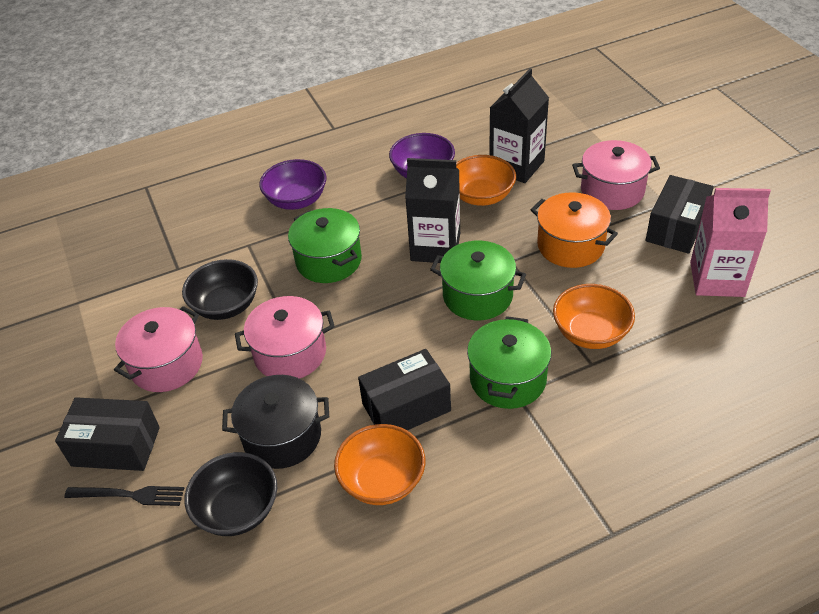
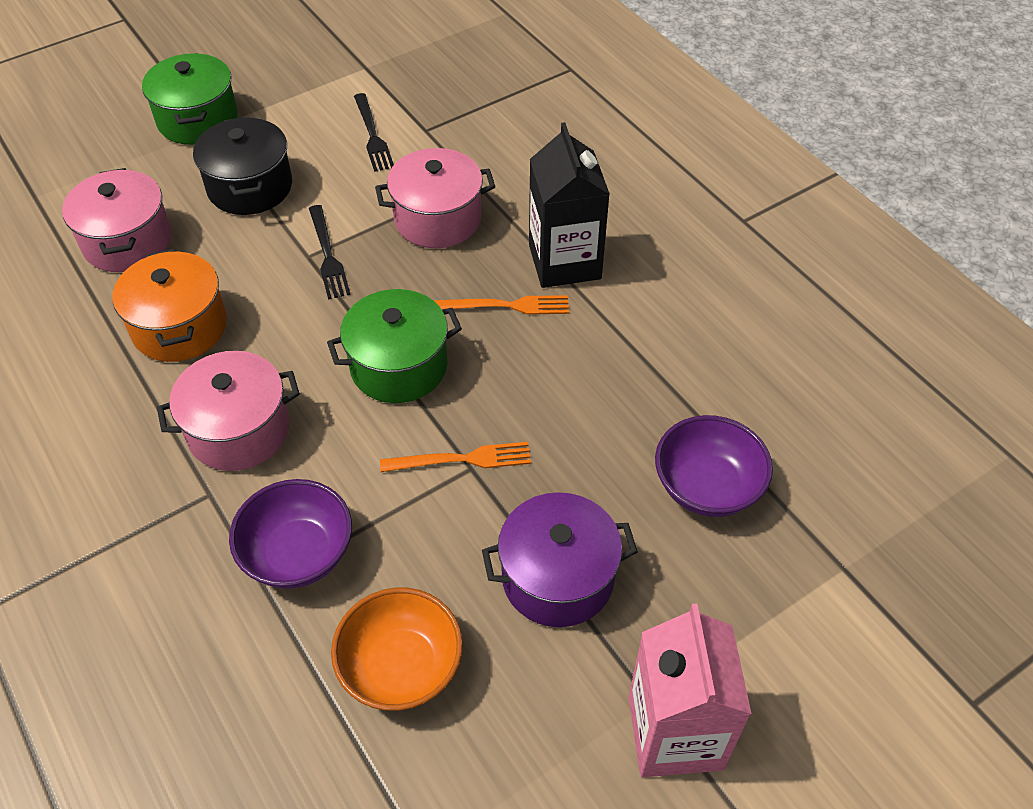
black bowl: [182,259,258,320] [184,452,277,536] = 2 -> none = 0
black box: [55,397,160,471] [358,349,451,430] [646,175,714,254] = 3 -> none = 0
black carton: [405,158,460,263] [489,68,549,183] = 2 -> [529,122,610,288] = 1
black fork: [64,486,184,506] = 1 -> [309,205,351,299] [354,93,394,172] = 2
green pot: [288,208,362,283] [430,241,526,320] [467,316,551,409] = 3 -> [142,53,238,145] [327,289,462,403] = 2
orange bowl: [334,424,425,505] [456,155,516,206] [553,284,635,349] = 3 -> [331,588,463,711] = 1
orange fork: none = 0 -> [380,442,531,472] [434,295,569,315] = 2
purple pot: none = 0 -> [482,492,638,627] = 1

